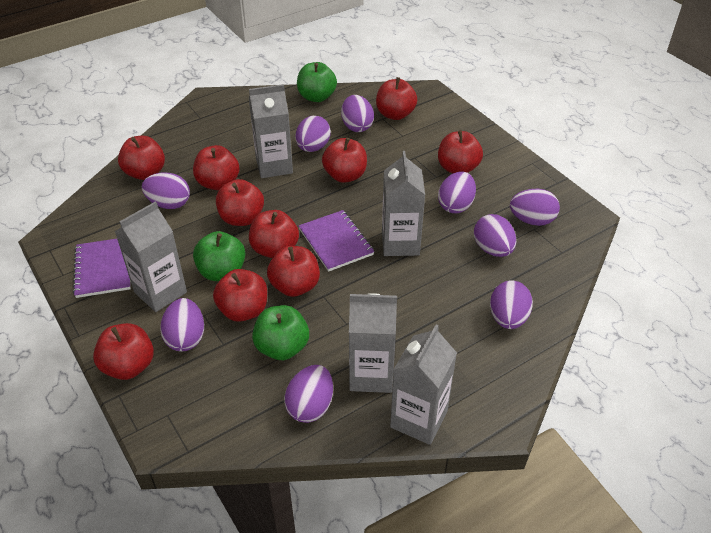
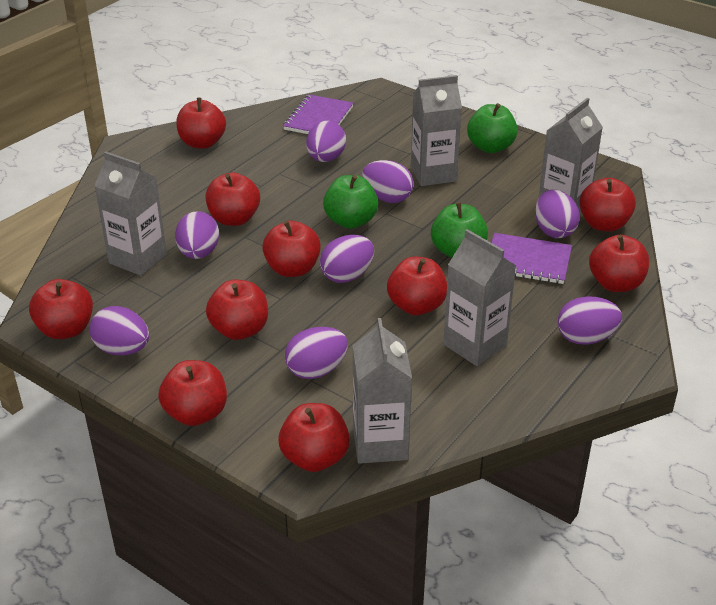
purple egg: [142,172,190,209] [160,298,204,351] [284,365,333,423] [296,116,331,152] [341,95,374,132] [438,171,476,213] [474,214,516,257] [490,280,533,329] [510,189,560,226] = 9 -> [89,306,149,355] [175,211,219,259] [285,327,348,379] [306,121,346,162] [320,235,374,283] [362,160,413,203] [535,189,580,238] [558,296,622,345] = 8

